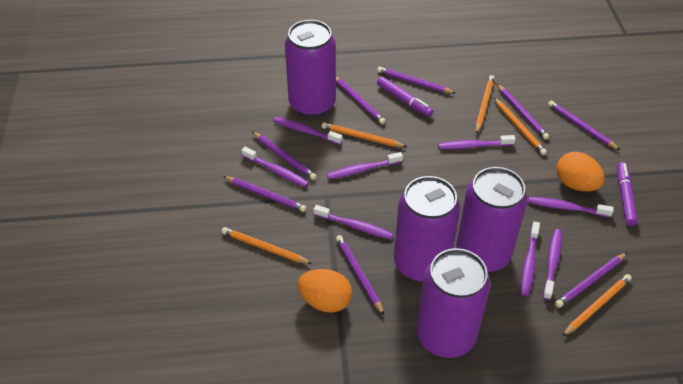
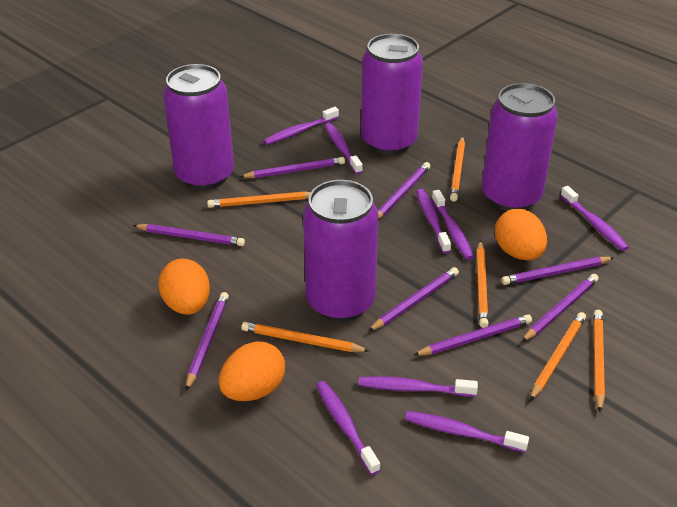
orange egg: [297,269,352,313] [556,152,605,192] = 2 -> [158,259,210,315] [219,342,285,401] [495,209,547,260] = 3
orange pencil: [222,227,312,264] [322,122,407,147] [476,75,495,134] [494,98,547,155] [562,274,632,336] = 5 -> [207,192,311,208] [241,322,369,352] [450,136,465,202] [476,240,489,328] [530,312,586,401] [593,310,605,412] = 6
purple marker: [377,77,433,117] [617,162,638,226] = 2 -> none = 0

